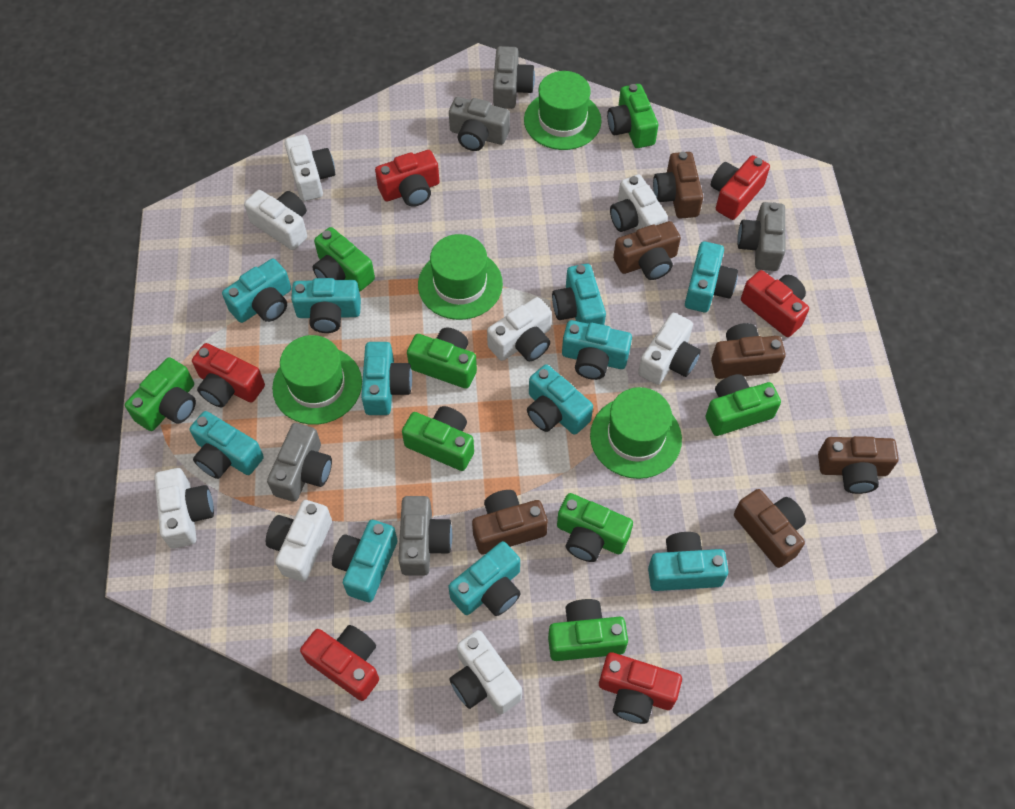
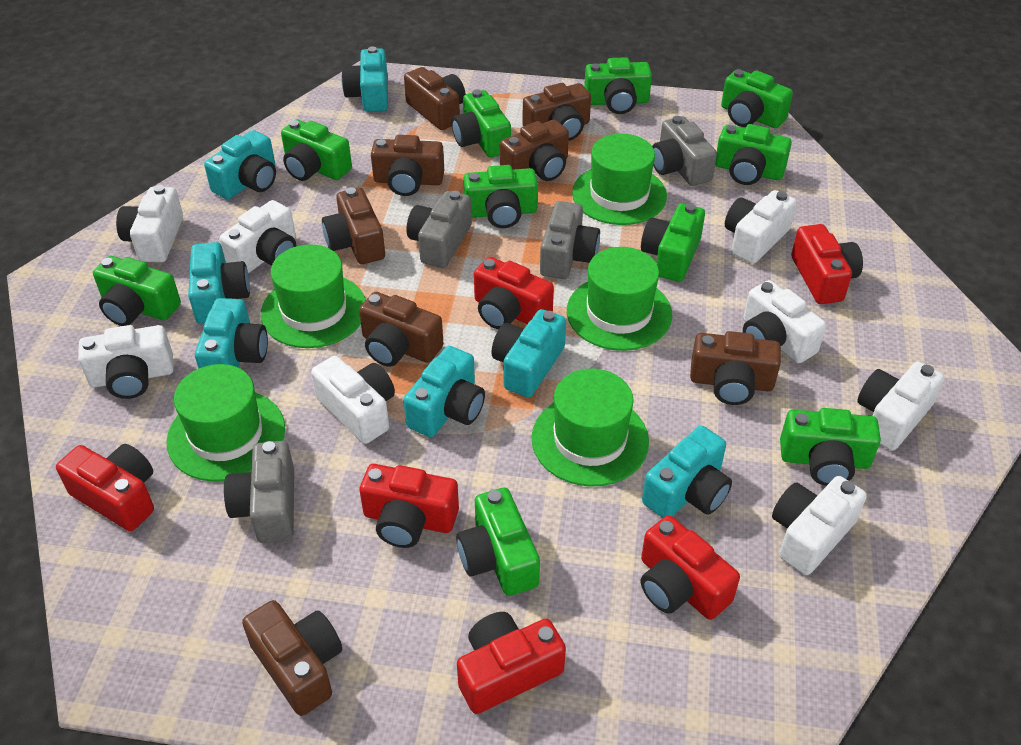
brown camera: [472,490,548,554] [613,221,681,280] [653,152,703,219] [711,323,786,379] [734,489,806,568] [818,436,899,494] = 6 -> [242,600,342,716] [322,187,385,264] [359,292,444,367] [371,135,444,196] [404,67,466,130] [500,120,569,181] [523,83,591,141] [690,331,781,405] = 8
green camera: [125,357,196,431] [312,227,375,292] [402,406,474,471] [407,327,477,389] [548,599,628,661] [557,493,633,562] [607,84,658,148] [705,374,781,436] = 8 -> [93,256,181,326] [281,119,352,181] [452,89,511,157] [456,488,540,596] [463,165,538,228] [584,57,652,114] [641,203,705,282] [715,124,792,185] [721,69,793,128] [780,408,881,486] = 10
green hat: [272,335,362,425] [418,234,503,320] [524,71,602,150] [590,387,682,479] = 4 -> [166,364,285,482] [261,245,366,348] [531,369,649,487] [567,247,672,351] [572,134,667,225] = 5
grey camera: [267,423,332,502] [398,496,452,576] [449,97,510,151] [493,46,535,109] [737,202,785,271] = 5 -> [224,441,294,543] [406,191,472,268] [540,201,600,279] [652,116,717,186] = 4
turquoise camera: [190,411,264,479] [222,259,291,323] [291,278,361,333] [332,520,397,602] [361,342,412,415] [448,541,521,616] [527,364,593,435] [552,264,606,325] [562,320,632,380] [648,532,728,591] [685,241,738,312] = 11 -> [188,242,250,324] [195,298,268,369] [204,130,276,199] [341,46,388,112] [403,346,485,437] [491,309,566,397] [642,426,732,518] = 7

